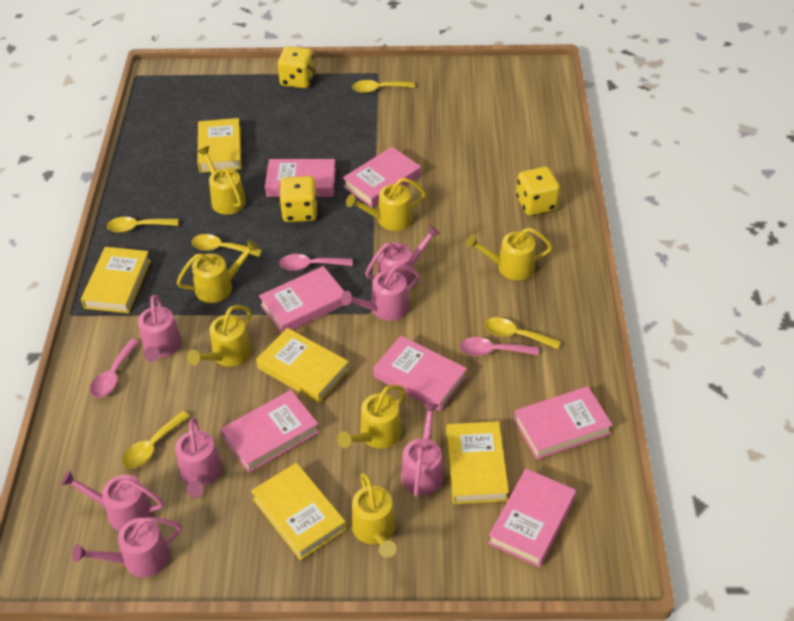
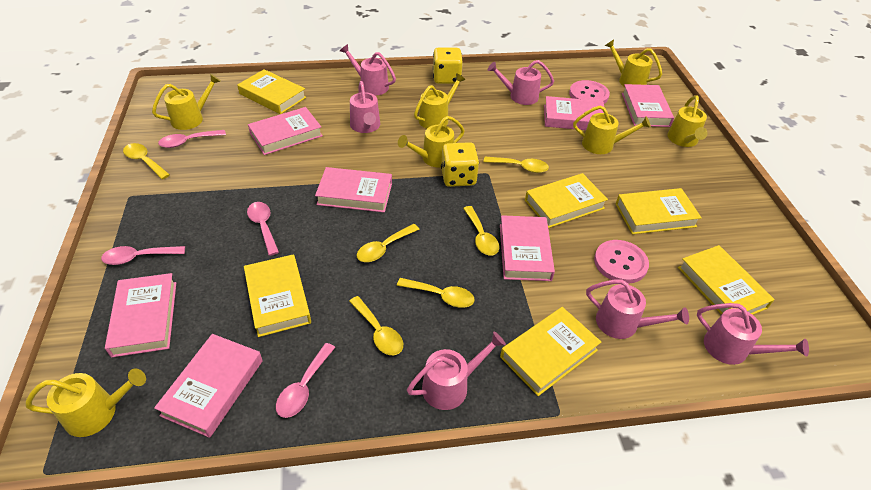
pink button: none = 0 -> [569,80,610,104] [594,240,649,284] = 2
pink spoon: [90,339,139,398] [279,254,353,271] [460,337,539,356] = 3 -> [101,246,185,265] [158,130,226,148] [247,202,279,256] [276,343,335,418] = 4
pink watering can: [60,470,164,531] [72,517,182,577] [138,295,182,362] [175,418,222,498] [341,264,420,321] [365,225,440,287] [401,403,444,497] = 7 -> [340,44,396,96] [350,81,380,133] [407,332,506,410] [488,60,554,105] [586,280,689,339] [697,303,809,365] = 6
yellow book: [81,247,151,313] [197,118,242,173] [251,463,346,560] [256,328,349,403] [446,421,509,504] = 5 -> [237,69,306,114] [244,254,311,337] [500,307,601,396] [525,173,608,228] [616,188,702,234] [678,245,775,315] = 6
yellow dice: [277,46,315,88] [279,176,317,222] [516,167,560,216] = 3 -> [433,47,463,84] [441,142,479,187] = 2
yellow spoon: [107,217,178,233] [122,411,190,468] [191,234,262,257] [352,80,415,93] [484,317,561,349] = 5 -> [123,143,170,179] [349,296,403,355] [357,224,420,262] [397,278,475,308] [463,206,499,256] [484,157,549,173] = 6

